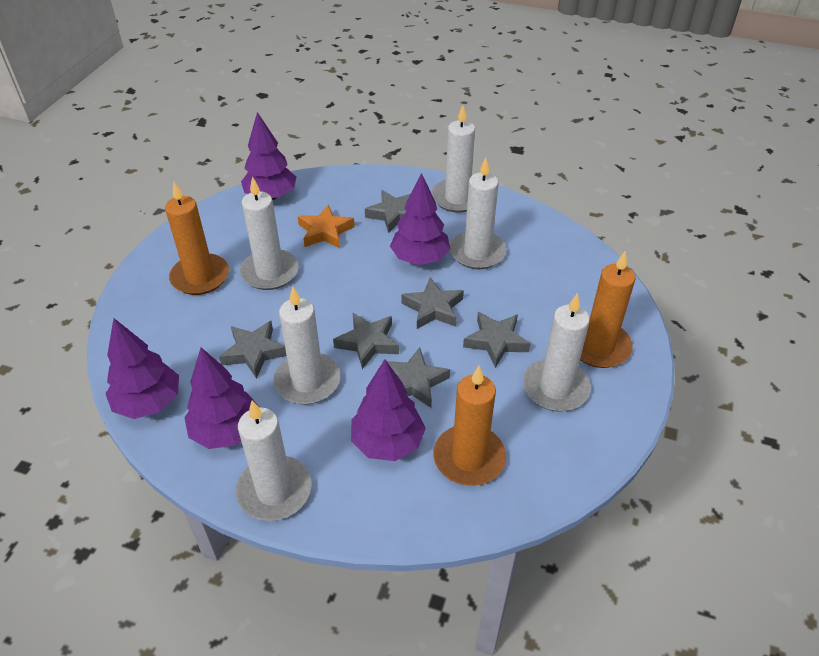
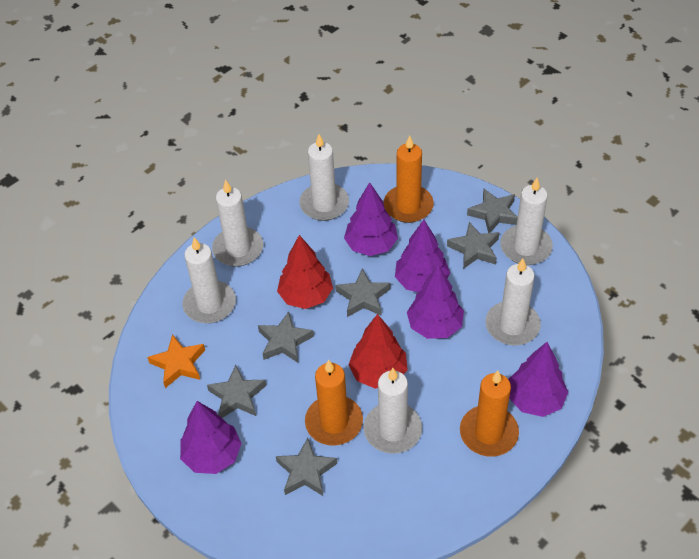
red tree: none = 0 -> [277,235,333,309] [349,314,408,389] = 2

